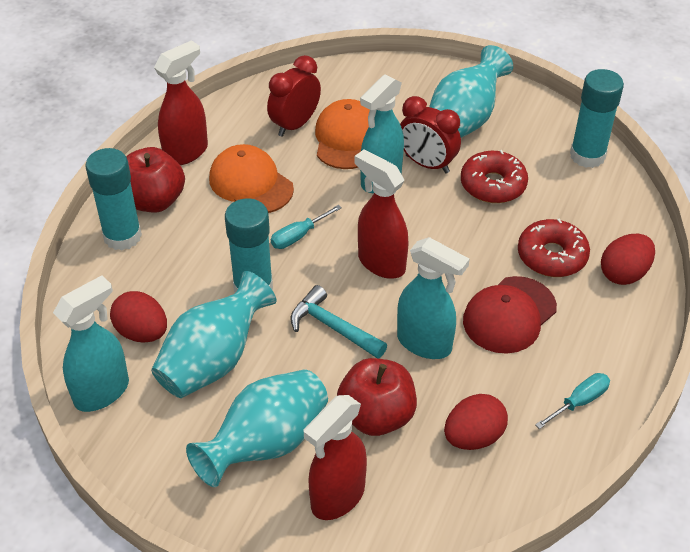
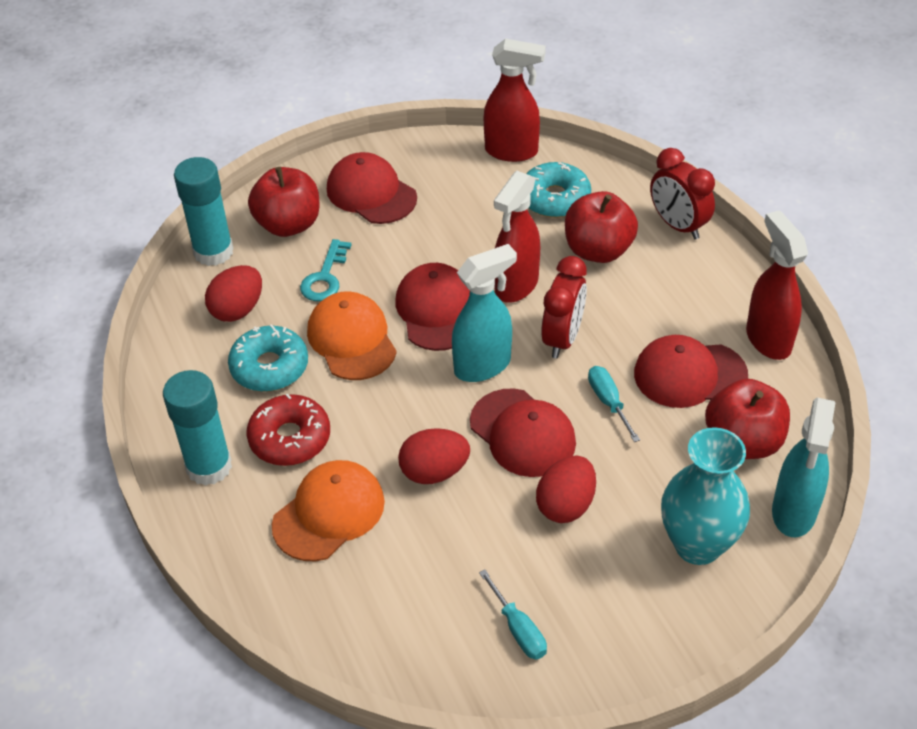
red apple: [126,147,185,213] [337,358,417,436] = 2 -> [248,167,320,237] [565,191,638,263] [705,379,790,459] = 3
red cap: [463,276,557,354] = 1 -> [327,152,417,224] [396,263,470,351] [470,388,576,477] [634,335,748,408] = 4
red donut: [461,150,528,203] [518,219,590,277] = 2 -> [246,393,330,466] = 1
turquoise donut: none = 0 -> [228,324,308,392] [526,162,591,218] = 2
turquoise glue stick: [85,148,142,250] [225,198,273,293] [570,69,624,168] = 3 -> [163,370,232,486] [174,157,234,266] = 2
turquoise hammer: [291,285,387,358] = 1 -> none = 0
turquoise key: none = 0 -> [300,239,351,301] = 1
turquoise spray bottle: [53,275,129,412] [360,75,404,193] [397,237,470,359] = 3 -> [452,244,517,382] [772,398,835,537] = 2
turquoise vase: [151,271,277,398] [186,369,328,487] [429,45,513,138] = 3 -> [661,427,750,565] = 1

